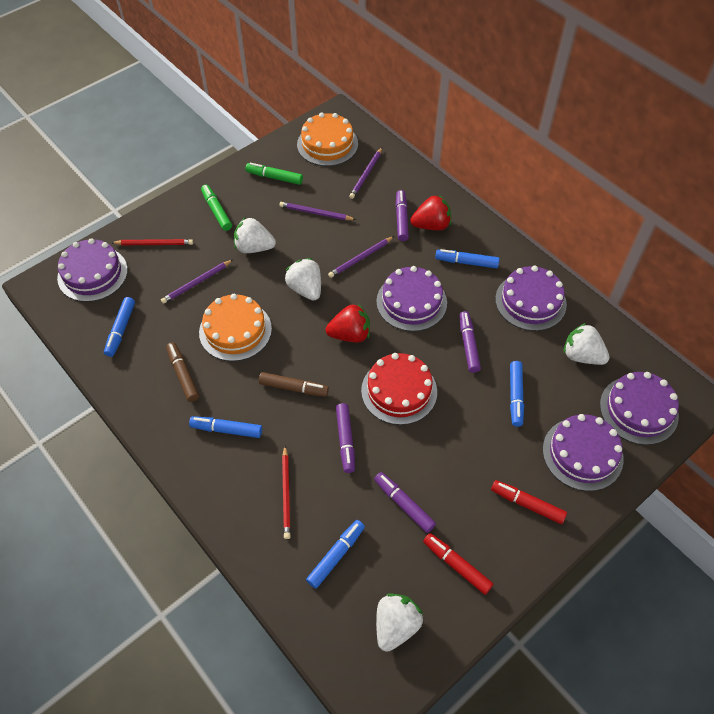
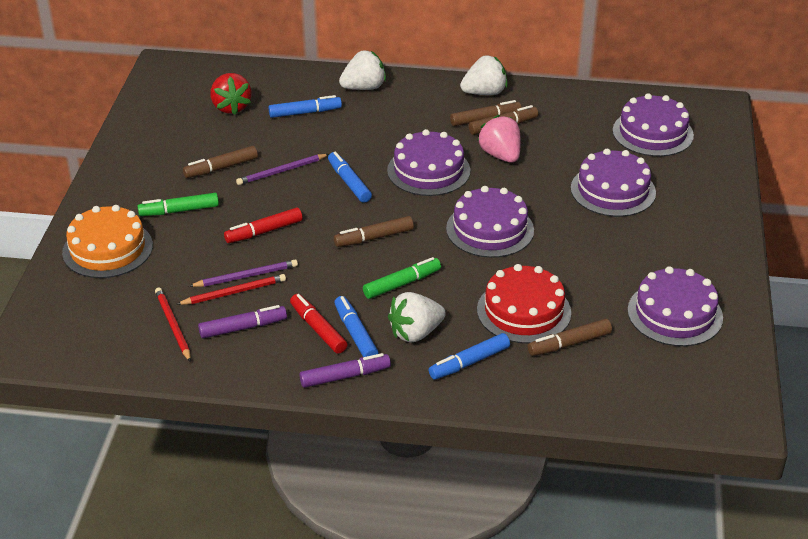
blue marker: [104,297,135,357] [189,416,262,438] [306,520,365,589] [435,249,500,268] [510,361,524,427] = 5 -> [269,95,342,118] [328,151,372,203] [334,296,379,357] [429,333,510,380] = 4
brown marker: [166,342,199,402] [259,372,329,397] = 2 -> [183,146,258,178] [334,216,414,247] [450,100,521,126] [469,105,538,135] [528,319,612,356] = 5
orange cake: [199,294,272,361] [297,112,358,166] = 2 -> [62,205,153,278] = 1
pink strawberry: none = 0 -> [477,115,521,163] = 1
purple marker: [336,403,355,473] [374,472,436,533] [396,190,409,241] [459,311,481,373] = 4 -> [198,305,287,339] [300,353,391,388] = 2
purple pencil: [161,260,233,304] [279,202,356,220] [328,236,395,278] [349,148,382,199] = 4 -> [189,259,298,287] [236,154,329,185] = 2
red strawberry: [326,304,370,343] [410,195,451,230] = 2 -> [210,73,252,115] = 1
white strawberry: [234,218,276,253] [285,258,321,301] [376,594,423,652] [563,323,610,365] = 4 -> [339,50,386,90] [388,292,446,343] [460,55,508,95] = 3

